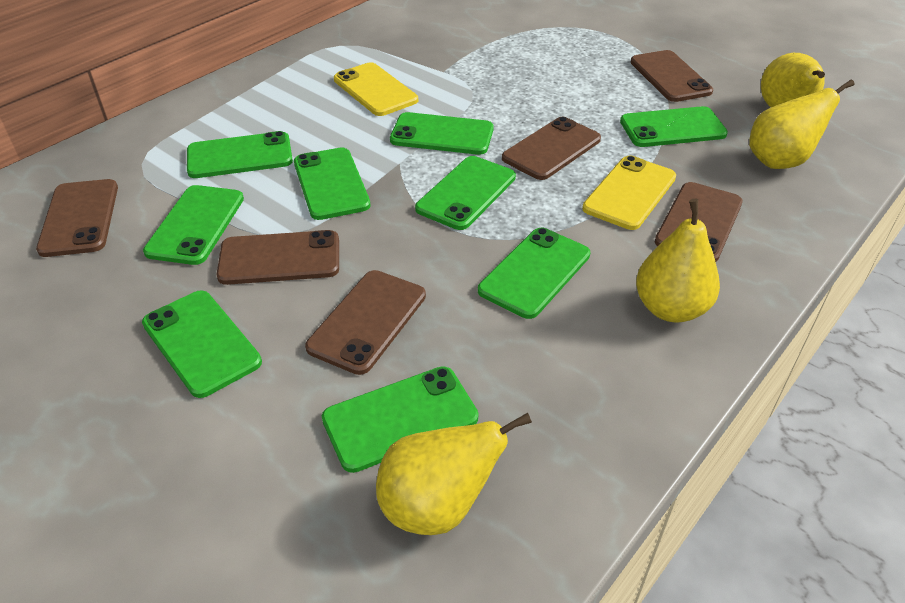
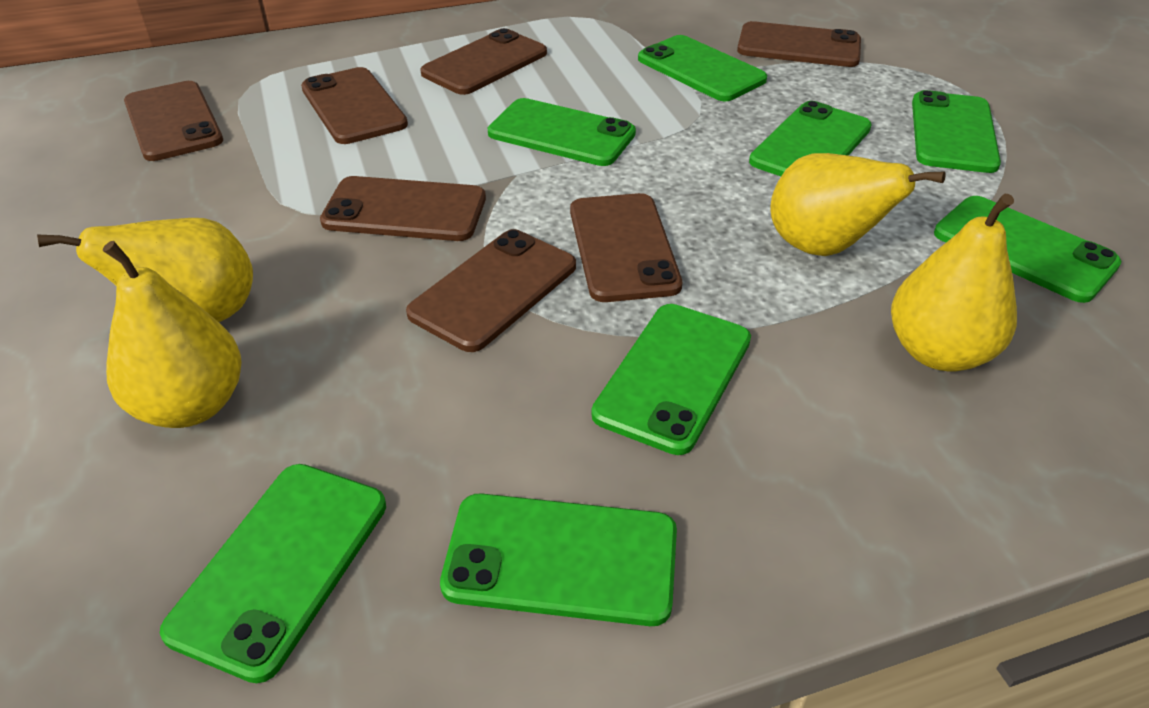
brown phone: [36,179,118,257] [217,230,339,285] [305,270,426,375] [502,117,601,180] [630,50,713,102] [655,182,743,262] = 6 -> [124,81,223,161] [301,67,408,144] [320,176,486,241] [406,229,576,352] [420,28,547,95] [570,193,682,302] [737,21,861,67] = 7
green phone: [142,291,262,398] [143,185,244,265] [187,131,293,178] [294,148,371,220] [322,366,478,473] [390,112,494,155] [415,156,516,230] [478,228,590,319] [620,106,728,147] = 9 -> [160,464,386,683] [440,493,677,626] [488,98,636,166] [591,304,751,455] [638,35,767,101] [749,101,872,176] [912,90,1001,173] [934,196,1122,303] = 8
yellow phone: [334,62,418,116] [582,156,676,230] = 2 -> none = 0

